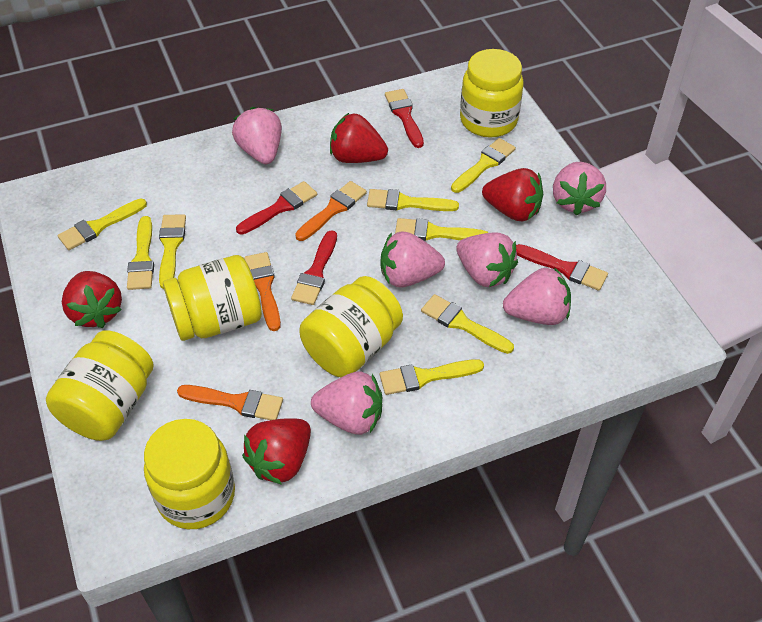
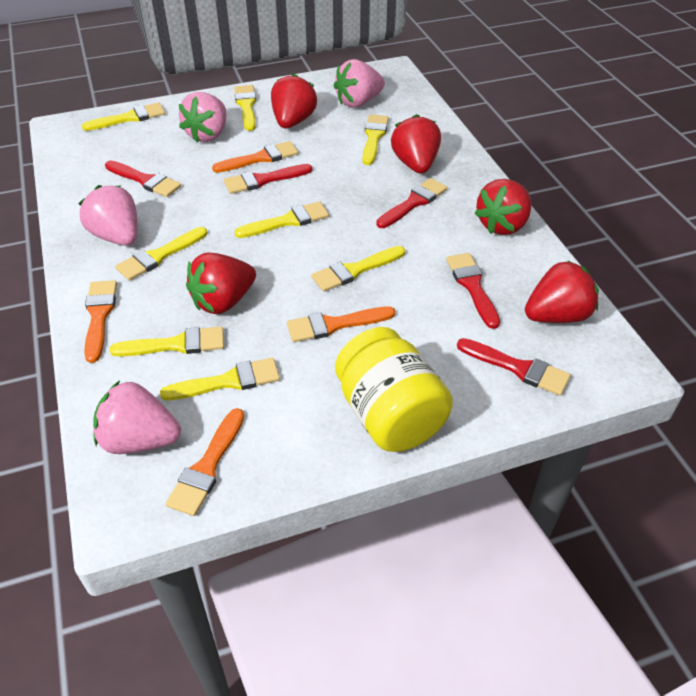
orange brush: [177,385,283,420] [245,252,281,331] [295,181,367,241] = 3 -> [84,280,117,363] [166,408,244,516] [212,141,298,173] [287,306,395,342] = 4
pink strawberry: [232,107,282,164] [311,372,382,435] [381,231,445,288] [456,232,518,287] [503,267,571,325] [553,162,606,216] = 6 -> [78,185,138,246] [93,381,181,454] [179,92,227,142] [334,59,385,108] = 4
red brush: [236,181,317,235] [291,230,337,305] [385,89,424,148] [516,244,608,291] = 4 -> [105,160,181,197] [224,164,312,194] [376,178,447,228] [446,253,500,329] [457,338,571,396] = 5
red strawberry: [62,271,122,328] [242,418,311,485] [330,113,388,163] [482,168,543,222] = 4 -> [186,253,256,314] [271,73,317,128] [391,114,441,174] [474,179,532,235] [525,260,599,323] = 5
yellow jar: [46,330,154,441] [144,419,235,529] [163,255,262,341] [300,276,403,377] [460,49,524,138] = 5 -> [335,327,453,452] = 1

